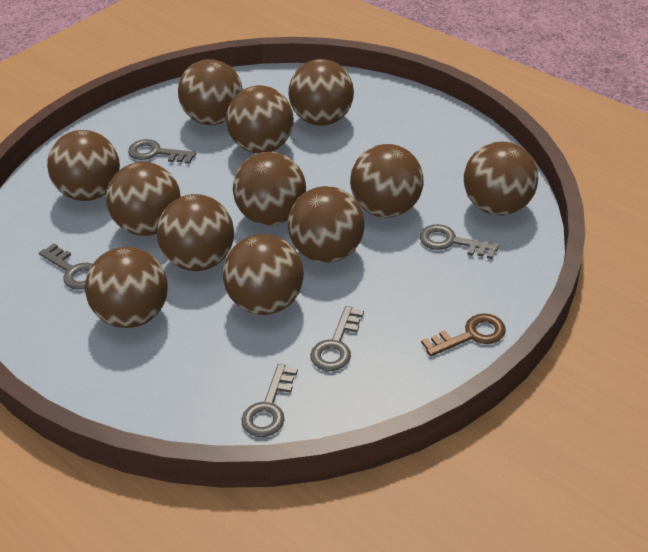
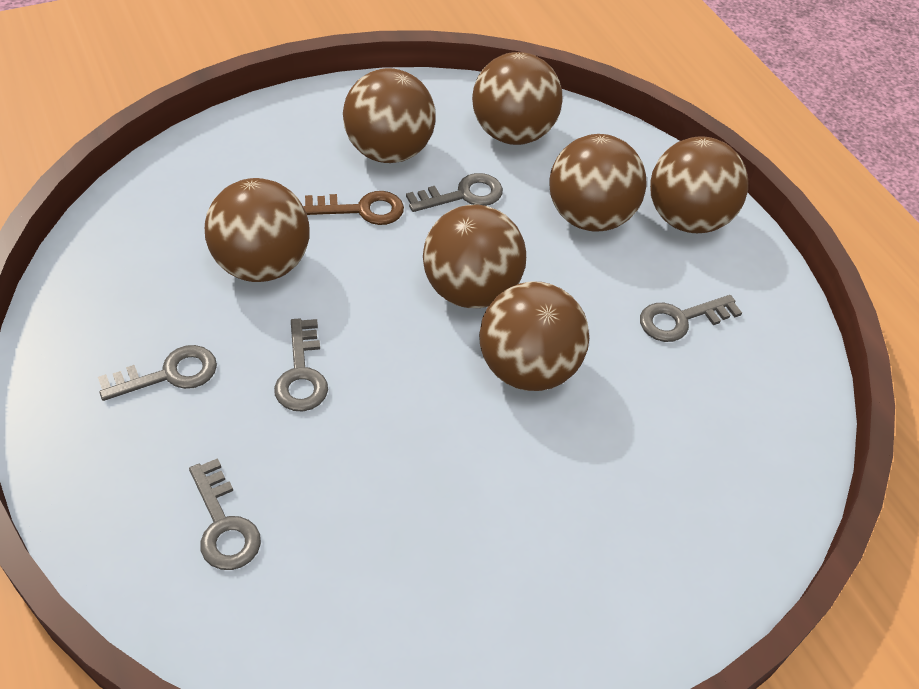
brown ball: [47,130,120,201] [85,247,168,328] [106,162,181,236] [157,194,234,271] [178,59,243,125] [223,234,304,315] [226,85,294,153] [233,152,306,225] [288,59,354,126] [288,186,365,263] [350,144,423,218] [464,142,538,215] = 12 -> [205,178,310,282] [343,68,436,163] [423,205,526,308] [472,52,563,145] [479,281,589,391] [549,134,647,232] [650,136,748,233] = 7

